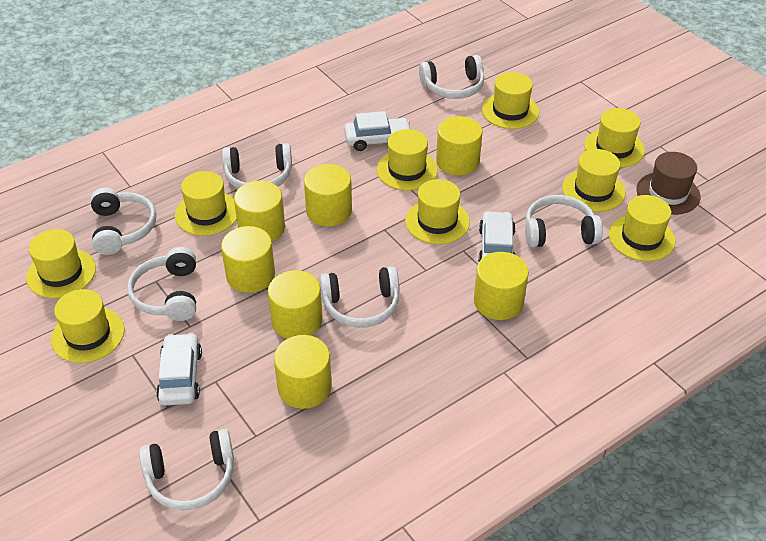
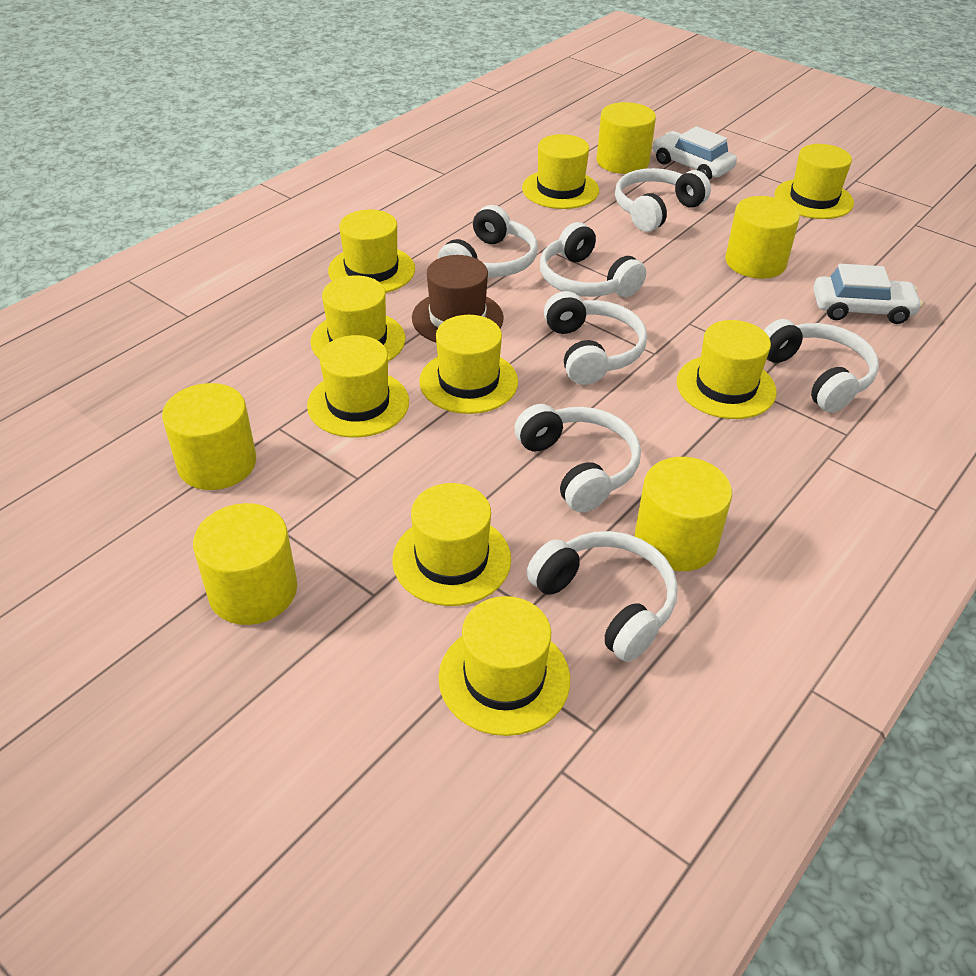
white car: [156,333,202,406] [344,111,410,151] [478,211,516,261] = 3 -> [653,126,737,180] [813,264,923,324] = 2
yellow cylinder: [221,226,275,293] [234,181,285,242] [268,270,323,339] [274,335,332,409] [304,164,352,226] [436,116,482,176] [474,252,529,320] = 7 -> [162,383,256,490] [193,503,297,625] [596,102,656,174] [635,457,732,571] [725,196,800,279] = 5

